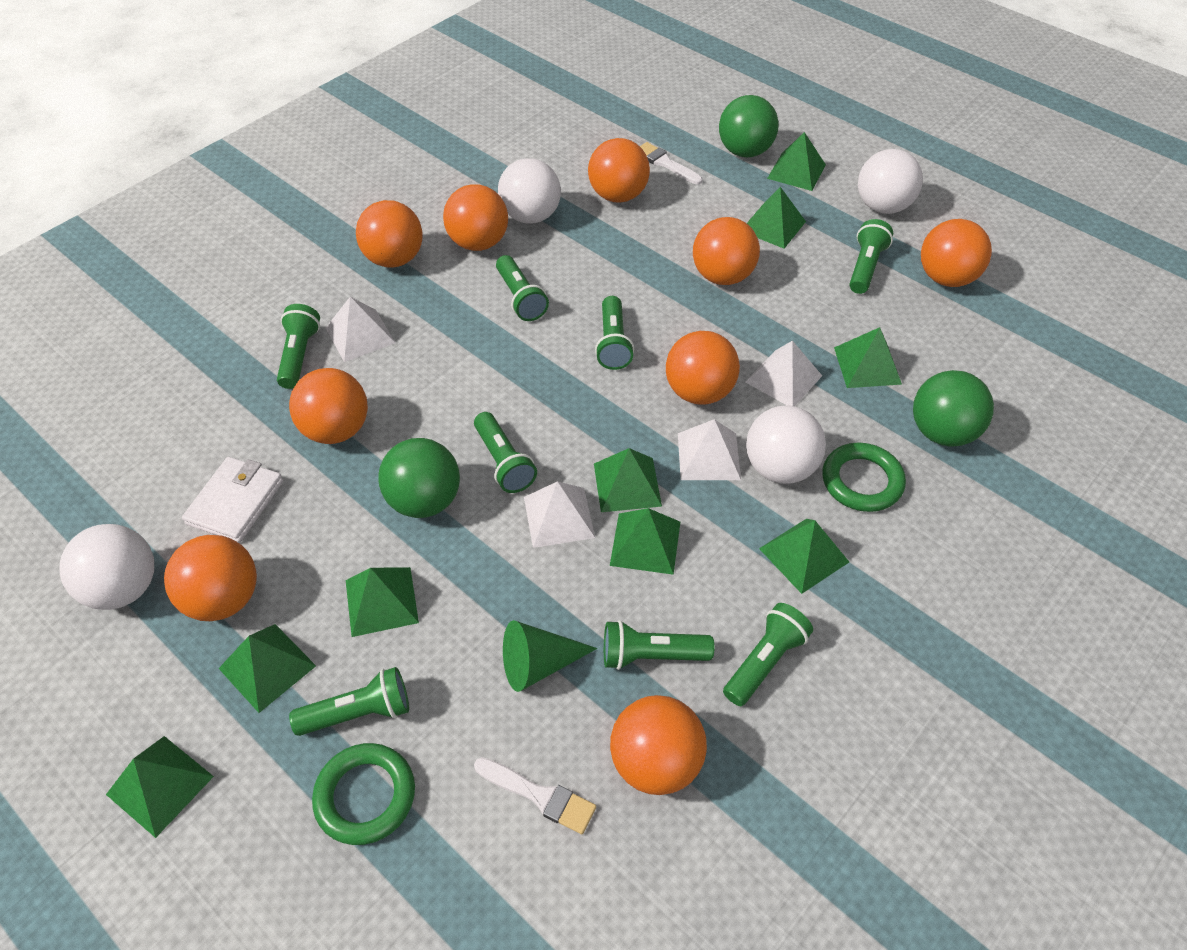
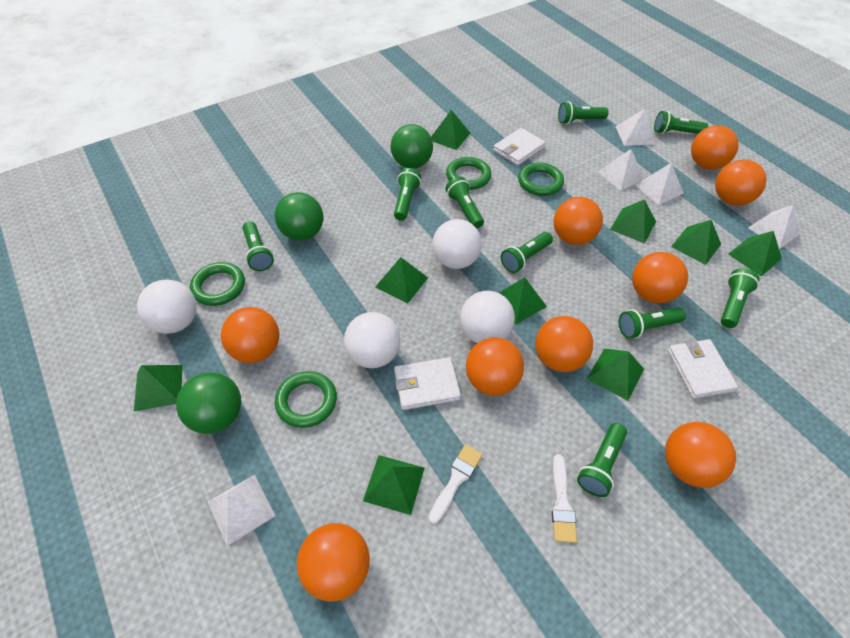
green cone: [503,620,597,692] = 1 -> none = 0
green flashlight: [277,304,320,389] [289,667,409,736] [474,412,537,493] [496,255,549,321] [595,296,634,370] [604,620,714,670] [723,603,813,706] [849,219,893,294] = 8 -> [243,221,274,271] [394,168,421,221] [445,177,484,229] [501,232,553,273] [558,102,609,124] [577,423,627,497] [619,307,686,339] [654,111,708,134] [721,268,760,328] = 9
green ring: [312,743,415,845] [822,443,906,512] = 2 -> [190,262,245,306] [275,371,337,428] [446,157,491,190] [518,163,564,196] = 4
white pyramid: [326,297,395,362] [524,481,595,548] [678,419,741,480] [746,340,822,406] = 4 -> [208,475,275,546] [598,149,645,191] [616,109,654,146] [635,163,684,205] [748,205,800,249] = 5
white wallet: [182,457,283,543] = 1 -> [394,357,461,410] [493,128,546,166] [668,339,738,399] = 3

